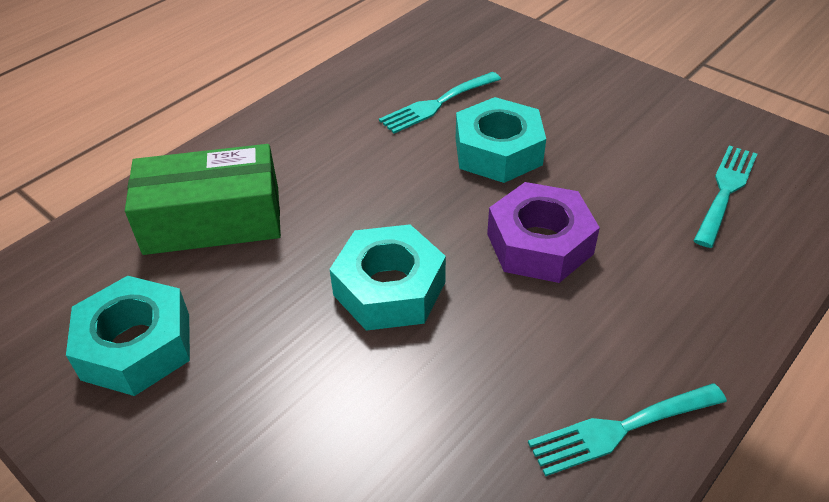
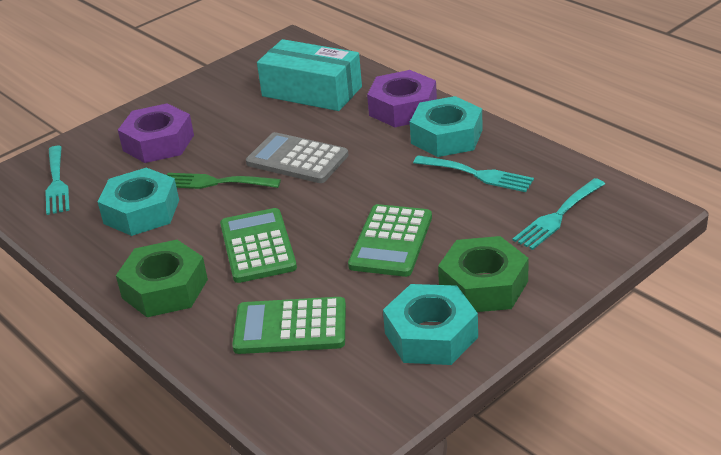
green box: [125,144,281,255] = 1 -> none = 0
green calculator: none = 0 -> [220,208,297,283] [232,297,346,354] [348,204,432,277] = 3
green fork: none = 0 -> [167,173,281,189] = 1
green nut: none = 0 -> [116,240,208,317] [438,236,529,312] = 2
grey calculator: none = 0 -> [246,132,349,183] = 1
purple nut: [487,182,600,283] = 1 -> [118,103,194,163] [367,70,437,127] = 2
turquoise box: none = 0 -> [257,39,362,111] = 1

